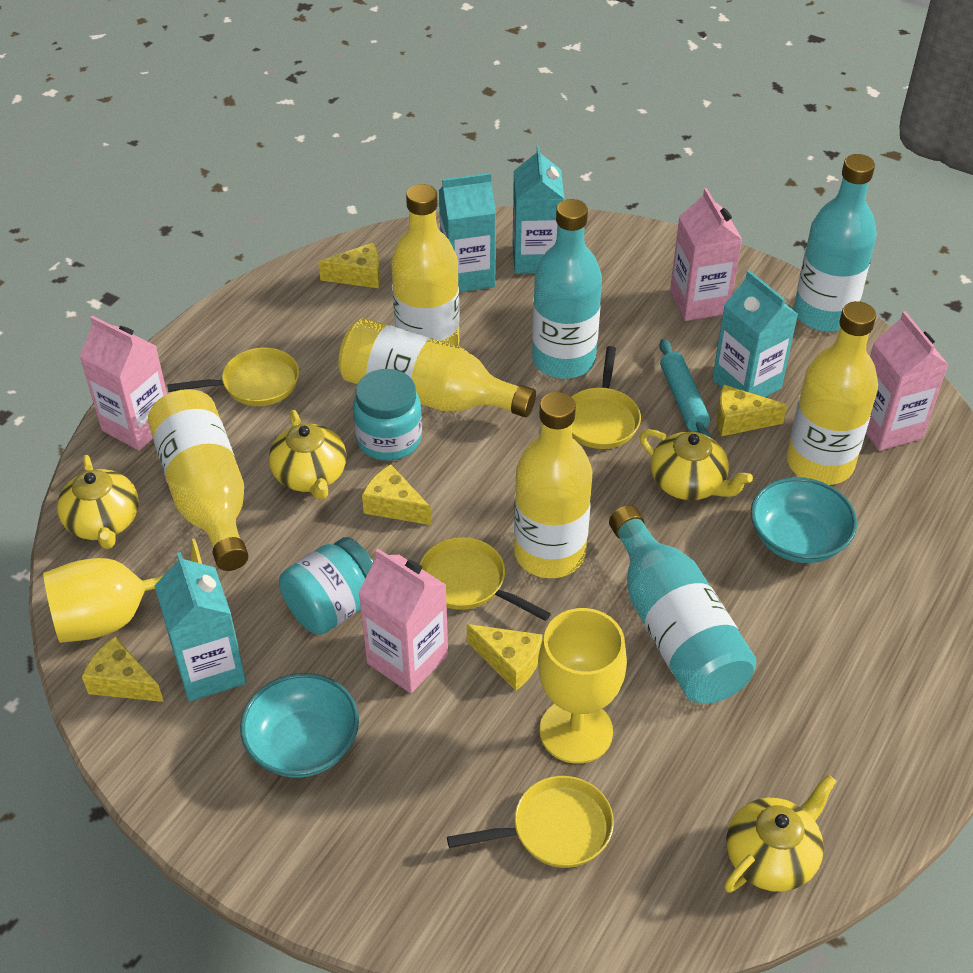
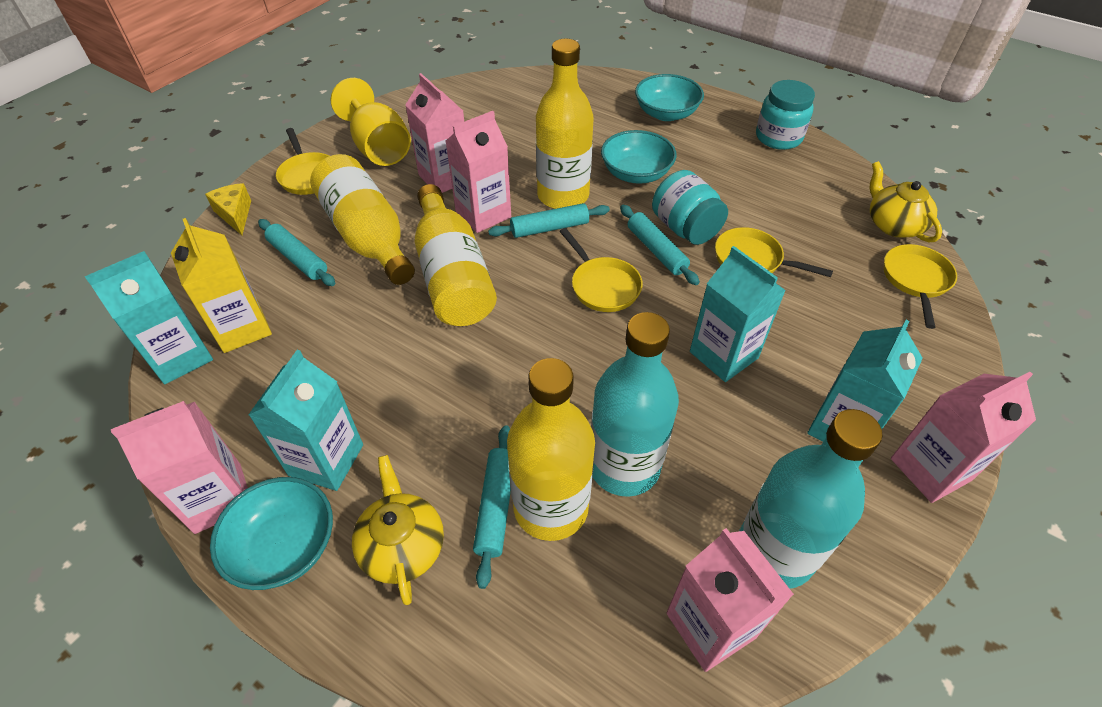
pink carton: [79,316,167,451] [359,549,448,693] [670,188,742,321] [866,311,948,451] = 4 -> [111,401,248,534] [405,73,464,193] [446,111,511,233] [667,528,794,672] [891,372,1036,503] = 5
turquoise bottle: [532,199,602,379] [609,505,757,704] [794,154,877,332] = 3 -> [591,312,679,497] [739,409,882,589] = 2
turquoise bowl: [240,673,359,778] [751,477,857,563] = 2 -> [210,477,333,590] [601,130,677,184] [635,74,704,121] = 3
turquoise rolling pin: [659,339,712,438] = 1 -> [258,219,335,286] [473,425,511,589] [488,203,610,238] [620,205,700,285] = 4
yellow bottle: [148,389,248,571] [338,318,536,417] [391,184,460,346] [514,392,592,578] [787,301,878,485] = 5 -> [310,154,415,285] [415,184,497,326] [507,358,595,541] [536,39,594,209] = 4
yellow carton: none = 0 -> [171,218,272,353] = 1
yellow cheese: [82,637,164,702] [318,243,381,288] [362,464,432,525] [467,624,542,691] [717,385,787,436] = 5 -> [205,183,251,235] = 1
yellow goblet: [43,538,202,643] [538,608,627,764] = 2 -> [331,78,411,166] = 1
yellow teapot: [57,455,139,549] [269,410,347,500] [640,429,753,500] [724,774,837,893] = 4 -> [352,455,444,605] [870,161,942,243] = 2

